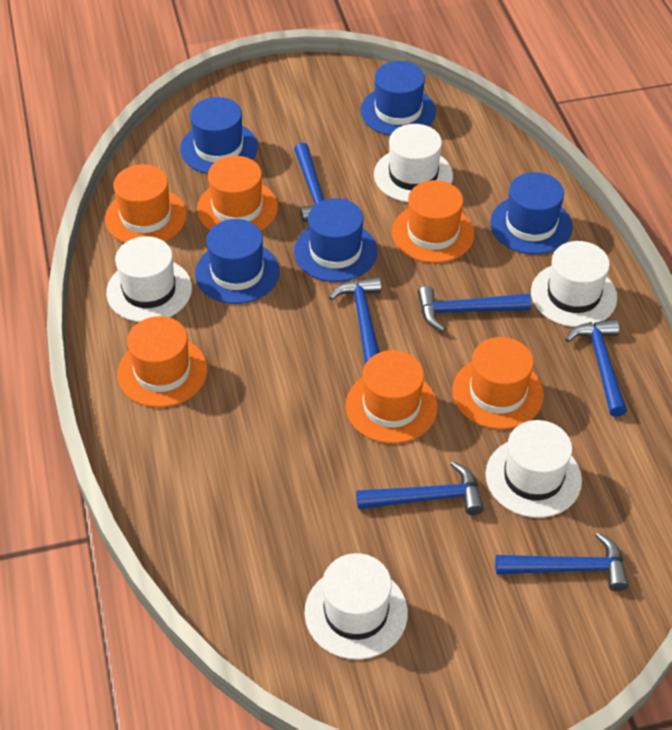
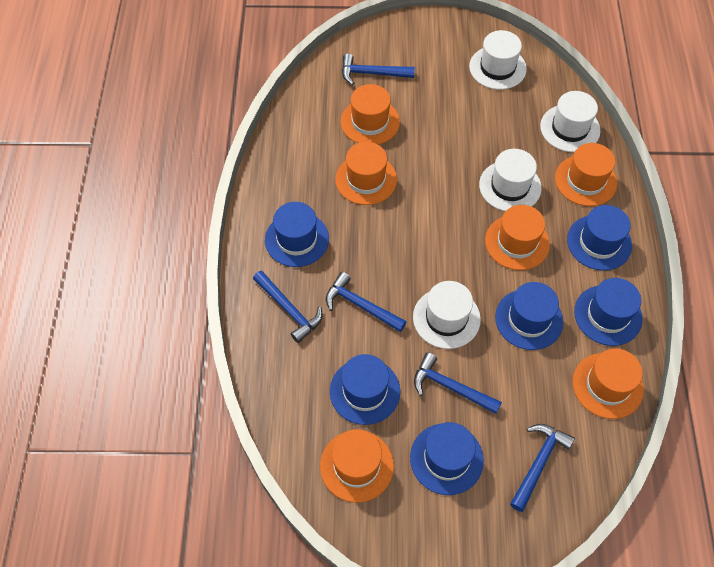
blue hammer: [294,142,349,222] [329,276,381,364] [356,461,484,515] [418,286,531,332] [495,532,629,591] [565,319,627,417] = 6 -> [253,270,322,343] [326,272,407,332] [342,53,415,85] [414,352,502,414] [510,424,575,512] = 5
blue hat: [180,97,258,174] [195,219,280,304] [294,198,377,282] [360,61,436,136] [490,172,573,254] = 5 -> [265,202,329,267] [330,354,400,425] [410,422,484,495] [495,282,563,350] [567,205,632,271] [574,278,643,346] = 6
white hat: [106,236,192,322] [305,553,408,660] [374,124,453,202] [486,420,582,518] [531,241,617,327] = 5 -> [413,281,481,349] [469,30,527,90] [479,149,542,211] [540,91,600,152] = 4

